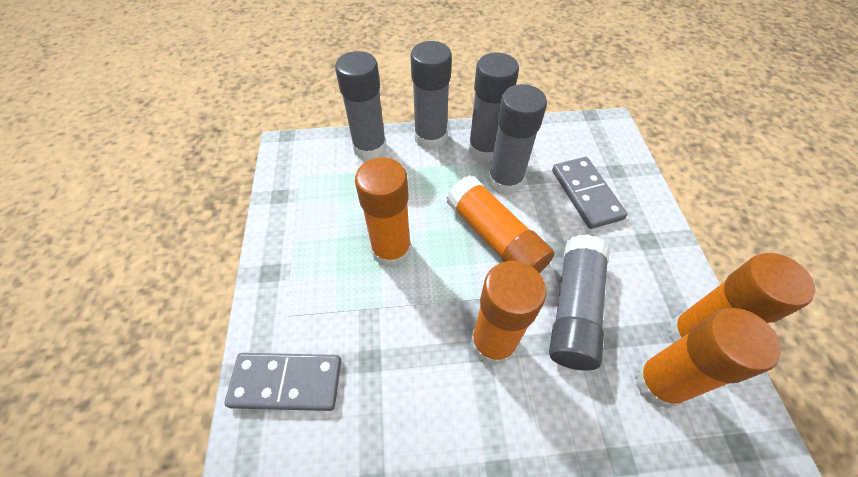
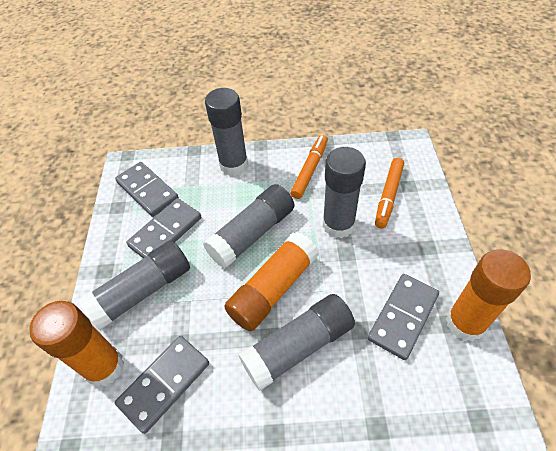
grey domino: [225,353,341,411] [552,157,628,229] = 2 -> [115,162,179,217] [115,336,209,434] [126,198,201,258] [368,274,439,360] = 4
orange glue stick: [355,157,411,268] [447,175,554,273] [471,261,547,366] [634,308,781,409] [668,253,815,344] = 5 -> [30,301,124,387] [224,232,319,331] [446,249,531,341] = 3
orange marker: none = 0 -> [290,135,328,199] [375,158,404,229] = 2

